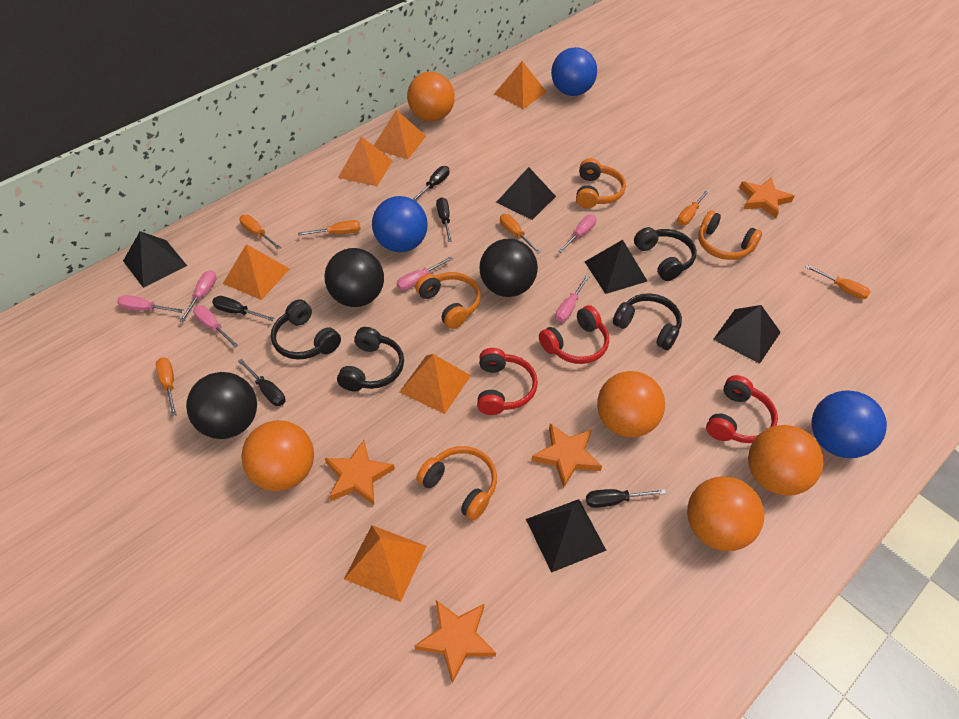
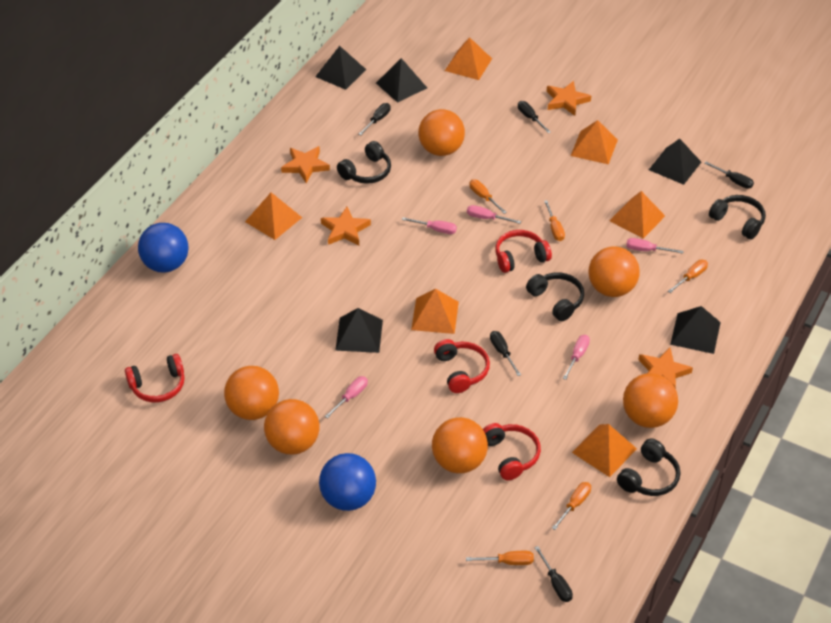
black ball: [186,372,257,439] [324,248,384,307] [480,239,538,297] = 3 -> none = 0
blue ball: [372,196,428,252] [551,47,597,96] [811,390,887,458] = 3 -> [138,223,188,272] [319,453,376,511] = 2
orange ball: [241,420,314,491] [407,72,455,122] [597,371,665,438] [687,476,764,551] [748,425,823,496] = 5 -> [224,366,279,420] [264,399,320,455] [418,109,465,156] [432,417,488,473] [588,246,640,297] [623,373,678,428] = 6
orange headphones: [415,272,481,329] [416,446,497,521] [576,158,626,208] [698,211,762,260] = 4 -> none = 0
orange screwdriver: [156,357,177,417] [239,215,281,250] [298,220,361,236] [500,214,540,254] [677,189,710,225] [806,265,870,299] = 6 -> [466,551,534,565] [469,180,507,214] [544,200,565,241] [552,482,591,530] [668,260,708,293] = 5
pink screwdriver: [117,295,183,313] [179,270,217,322] [193,305,238,348] [397,257,452,291] [555,276,589,322] [558,215,597,253] = 6 -> [325,376,368,418] [402,217,457,234] [467,205,521,224] [563,335,590,380] [626,238,683,254] = 5
red headphones: [477,348,538,415] [539,305,609,364] [706,375,778,443] = 3 -> [125,354,185,402] [434,339,490,393] [483,423,541,480] [495,230,552,273] = 4

